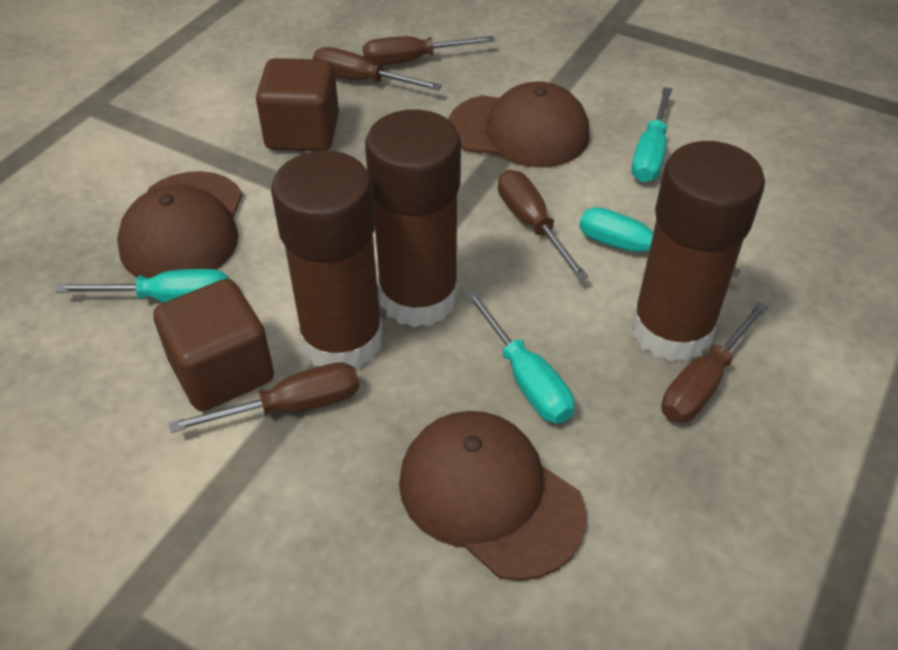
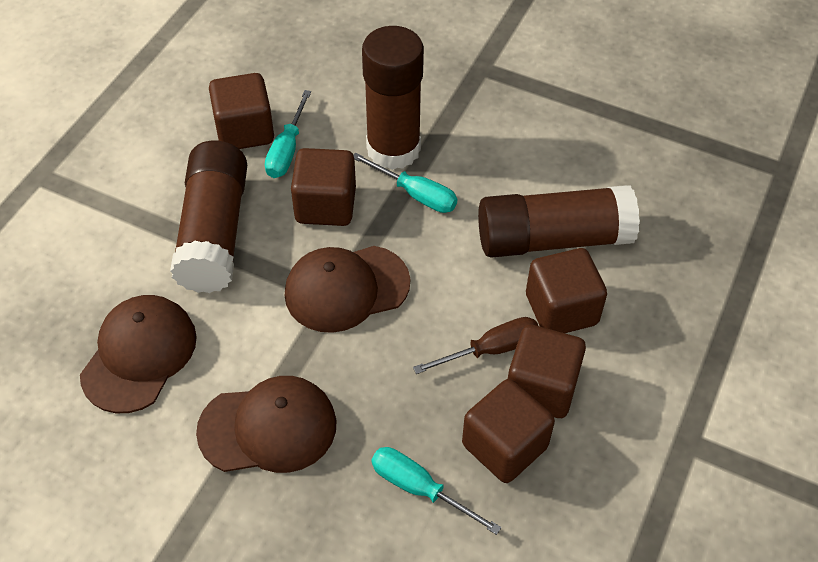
brown cube: [153,279,274,411] [256,58,339,151] = 2 -> [209,73,274,149] [291,148,356,226] [462,379,555,483] [508,325,586,418] [526,248,607,333] = 5
brown screwdriver: [169,362,359,433] [313,47,442,91] [363,36,495,65] [498,170,588,280] [661,302,768,423] = 5 -> [413,317,538,374] = 1
turquoise screwdriver: [55,269,229,303] [465,290,574,423] [579,207,741,277] [632,87,672,182] = 4 -> [265,90,311,178] [354,153,457,213] [371,447,501,535] = 3

